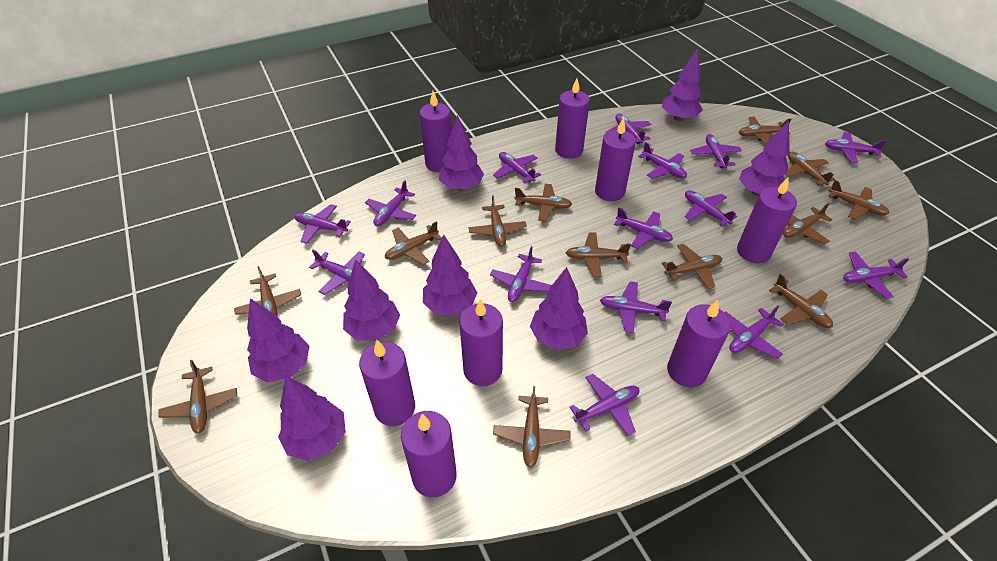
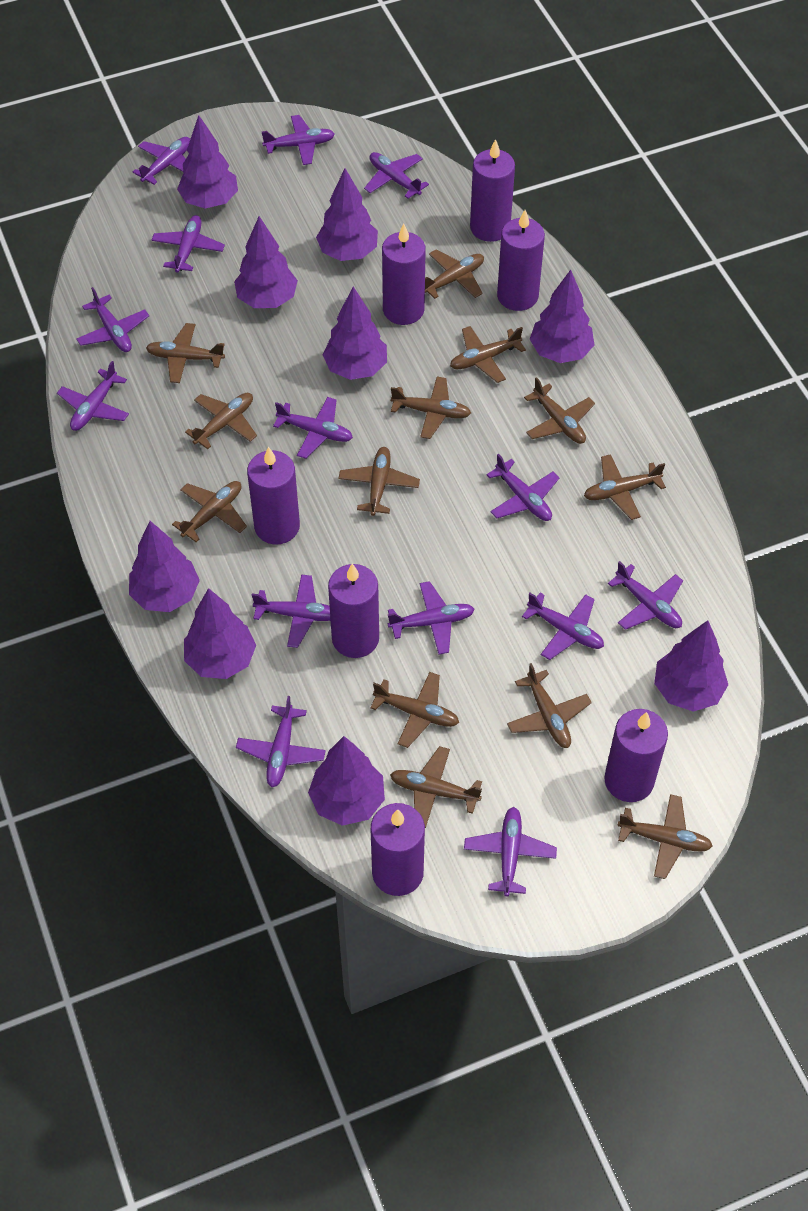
purple candle: [359,340,415,426] [401,411,457,497] [419,91,452,172] [459,299,503,386] [555,78,590,159] [595,117,636,201] [667,300,731,387] [737,177,797,263] = 8 -> [247,447,300,544] [328,563,379,658] [371,803,425,896] [382,224,426,325] [470,139,515,242] [497,210,545,311] [604,709,668,802] = 7
purple plane: [295,204,351,244] [309,249,365,295] [365,180,416,226] [490,246,552,302] [493,152,541,183] [570,374,639,436] [600,281,672,333] [606,114,651,144] [614,207,673,249] [638,142,687,178] [685,190,737,227] [690,134,742,168] [724,306,784,359] [825,132,887,163] [843,251,909,299] = 15 -> [57,361,129,431] [76,287,149,352] [133,137,190,185] [152,215,225,273] [236,696,326,787] [252,575,331,648] [262,115,335,165] [273,397,353,459] [364,152,429,199] [388,581,475,655] [464,807,557,896] [486,454,559,521] [522,593,604,660] [608,561,683,630] = 14
purple tree: [247,298,310,382] [278,376,346,461] [343,259,400,341] [423,234,477,316] [439,115,484,190] [530,267,588,350] [662,50,703,121] [739,121,790,196] = 8 -> [129,521,200,612] [177,115,238,209] [184,588,256,679] [234,216,298,308] [308,736,385,826] [316,168,378,261] [323,286,387,380] [530,270,594,363] [654,620,728,712] = 9

